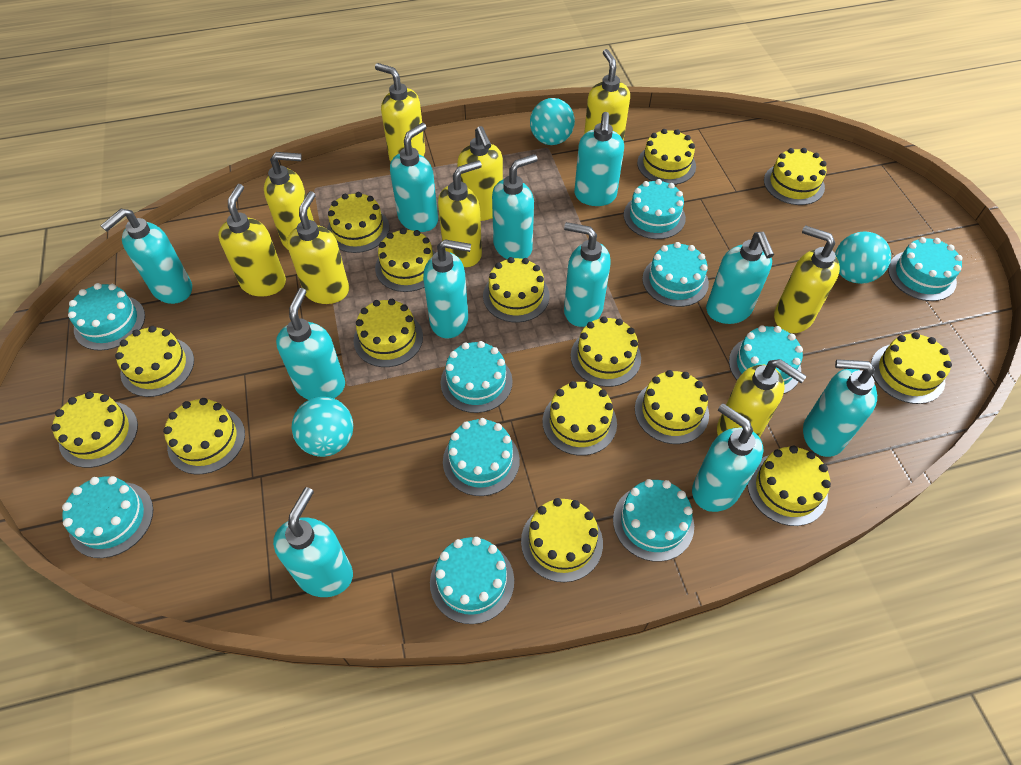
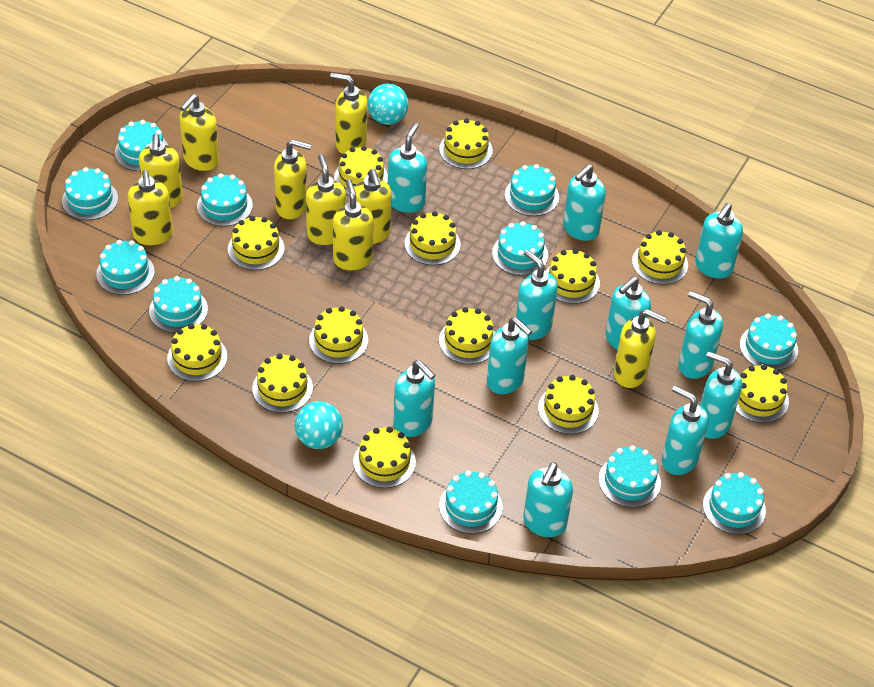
turquoise ball: [292,397,353,457] [530,98,575,145] [835,231,891,284] = 3 -> [295,401,343,449] [368,84,409,125] = 2
turquoise cake: [62,476,153,558] [68,283,145,351] [430,537,514,624] [440,341,513,413] [443,418,520,496] [613,479,694,562] [624,179,686,239] [642,242,709,307] [729,325,803,394] [888,237,963,301] = 10 -> [62,167,118,220] [96,240,155,295] [115,120,169,171] [149,276,208,333] [197,173,253,226] [439,471,503,534] [492,221,548,276] [505,164,559,216] [598,445,661,507] [703,472,766,535] [740,314,798,370] = 11
yellow cake: [51,392,138,468] [115,326,194,397] [163,398,245,474] [327,192,390,253] [353,299,423,367] [375,228,435,292] [483,257,549,323] [521,498,603,582] [543,381,617,456] [571,316,641,387] [635,370,709,444] [637,129,696,185] [747,446,831,526] [764,148,827,205] [871,332,952,404] = 15 -> [167,324,227,381] [228,216,285,270] [252,354,313,413] [309,306,368,364] [334,146,388,196] [353,427,416,488] [405,211,461,265] [439,118,493,169] [439,307,495,364] [538,375,599,434] [546,249,600,304] [632,230,688,285] [736,364,789,423] = 13

